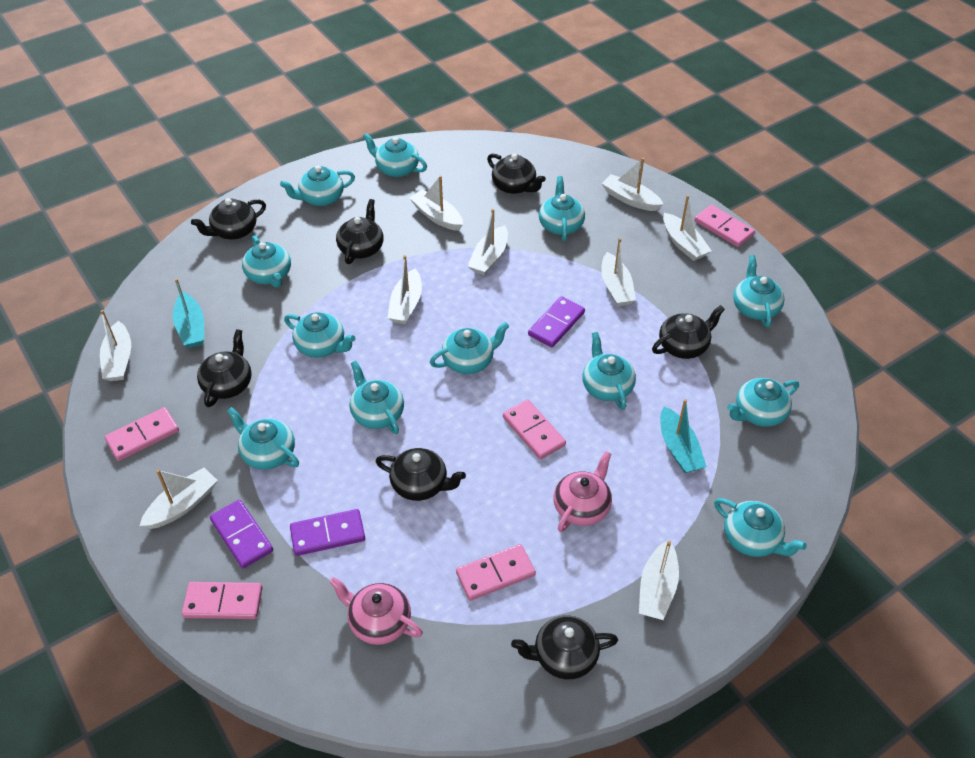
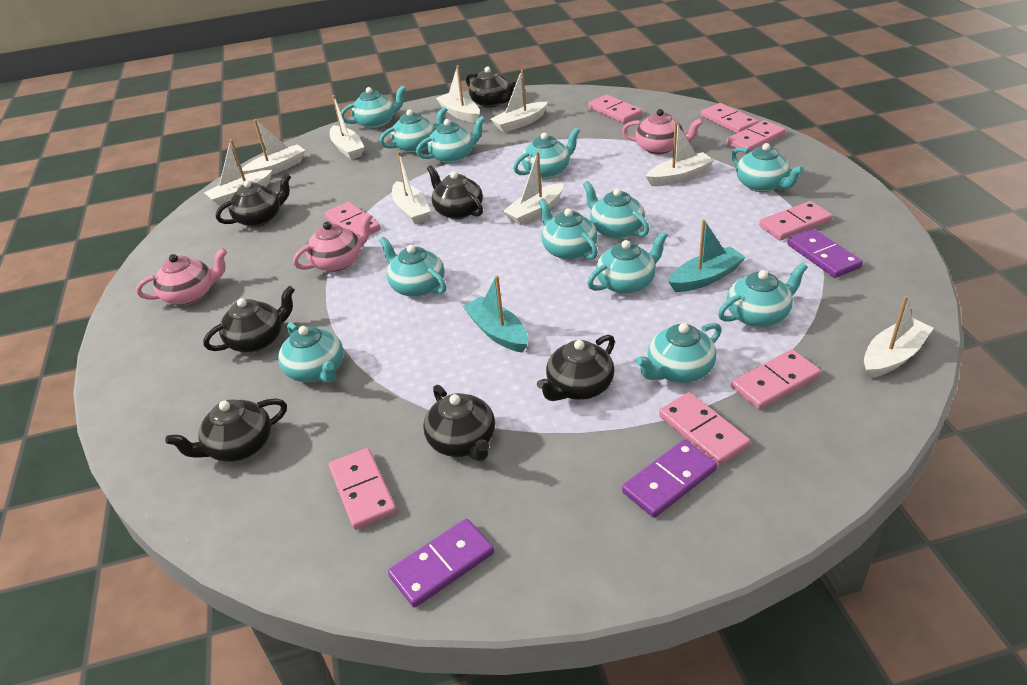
pink domino: [104,407,179,461] [182,582,262,619] [456,544,536,601] [503,399,566,459] [695,205,755,247] = 5 -> [324,202,381,235] [329,448,397,530] [588,94,642,123] [659,392,750,466] [701,103,759,133] [726,120,786,153] [731,349,821,410] [759,201,833,240] = 8
pink teapot: [329,577,423,645] [553,451,612,532] = 2 -> [136,248,227,305] [293,213,372,272] [622,109,703,155] = 3

